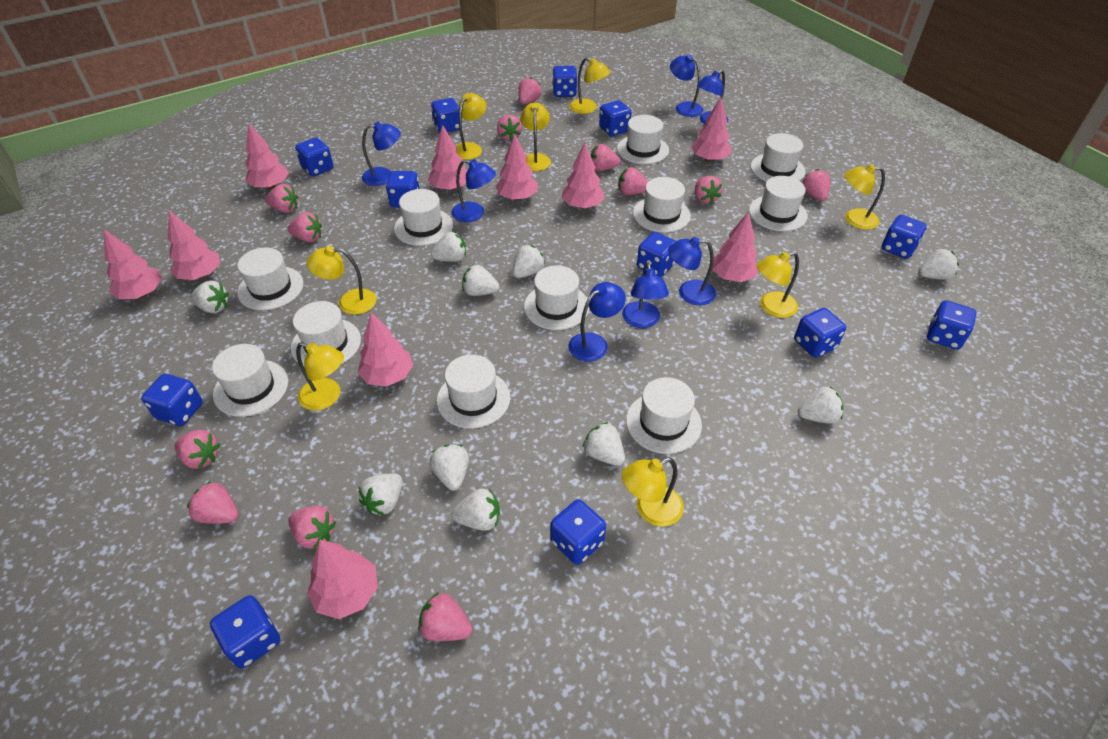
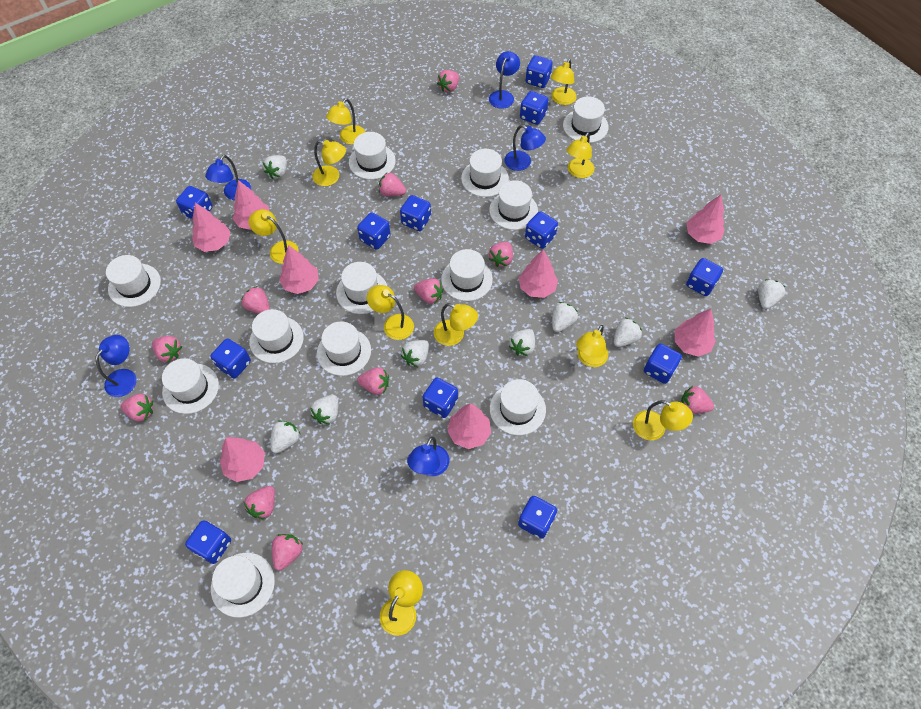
blue lamp: [362,122,401,186] [451,159,496,222] [568,282,626,362] [622,262,669,328] [668,237,716,305] [670,54,703,117] [697,70,728,124] = 7 -> [96,335,137,397] [205,155,251,200] [407,437,449,476] [489,51,520,109] [504,125,546,171] = 5
pink strawberry: [175,430,220,469] [187,481,239,524] [265,184,298,213] [287,212,322,242] [288,506,336,549] [418,592,472,641] [497,115,522,141] [518,77,541,104] [591,144,621,171] [618,167,648,195] [695,176,722,204] [802,169,830,201] = 12 -> [120,394,153,422] [152,336,182,363] [241,286,270,314] [244,486,275,519] [272,534,303,571] [357,367,389,395] [379,172,406,196] [414,278,443,304] [437,70,459,92] [489,242,513,267] [681,386,714,414] = 11
pink tree: [104,229,162,299] [168,211,220,280] [245,123,289,189] [307,540,378,619] [358,312,413,387] [428,125,467,191] [495,134,538,201] [561,143,605,209] [691,98,731,162] [712,212,758,282] = 10 -> [192,203,231,252] [220,437,265,482] [233,180,269,230] [279,245,319,294] [447,403,491,449] [519,249,558,298] [675,309,716,357] [687,195,725,244] = 8
white hat: [212,344,288,417] [237,248,304,310] [291,301,361,366] [394,189,453,246] [437,354,510,429] [524,265,589,330] [617,115,669,164] [626,377,702,454] [633,177,691,233] [749,176,808,231] [751,133,805,182] = 11 -> [106,255,161,307] [162,358,219,414] [211,553,275,618] [250,309,304,363] [317,322,371,376] [336,262,387,314] [349,132,396,180] [441,249,493,301] [461,149,509,197] [489,180,538,230] [490,379,546,435] [563,96,609,143] = 12
white strawberry: [190,281,229,313] [359,473,402,515] [429,444,469,491] [431,232,466,262] [452,488,500,531] [462,265,500,296] [512,245,545,278] [583,422,625,466] [798,387,843,424] [918,249,959,279] = 10 -> [263,155,287,179] [271,420,300,453] [310,395,338,425] [401,340,429,367] [509,329,535,356] [552,302,578,332] [614,318,642,347] [758,279,785,309] = 8
yellow lamp: [296,342,344,411] [307,246,376,315] [456,93,486,160] [521,103,551,171] [570,57,610,114] [622,457,684,527] [756,252,799,318] [844,164,885,230] = 8 -> [249,209,299,264] [312,140,346,186] [326,98,365,145] [367,285,414,340] [380,570,423,636] [434,303,478,346] [550,59,577,105] [567,133,594,178] [576,325,608,367] [633,400,693,440] = 10

